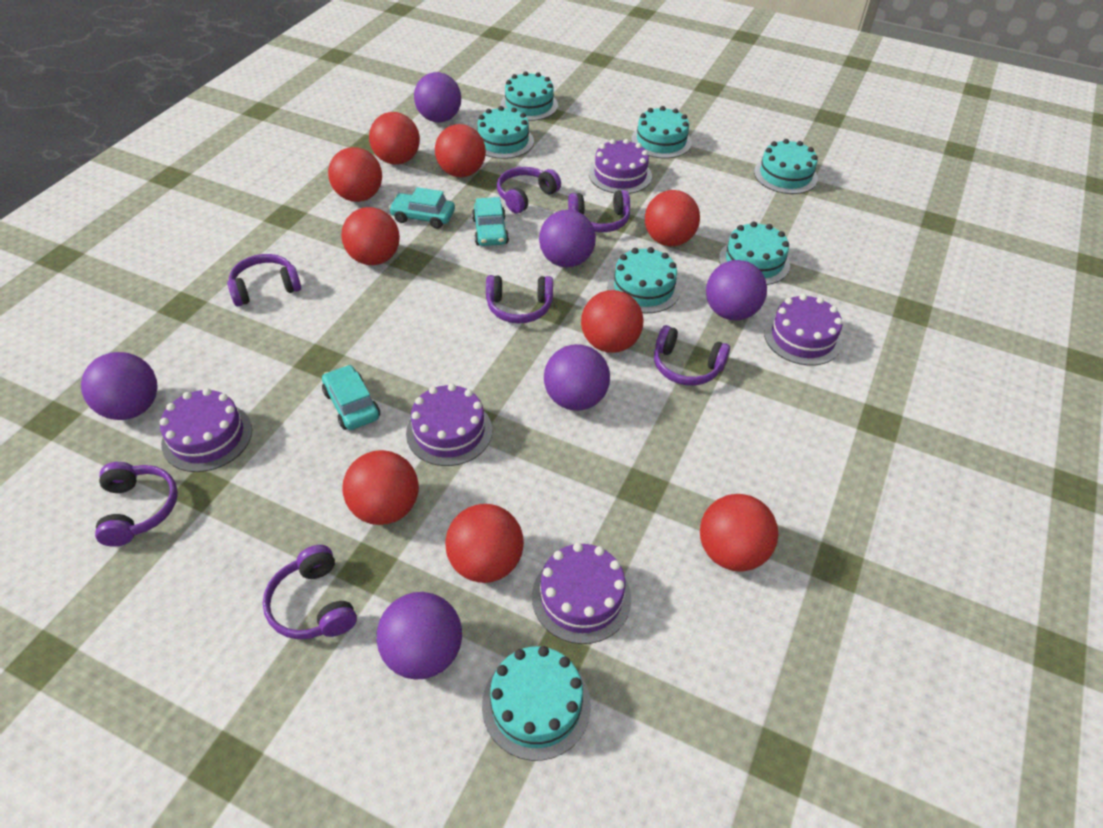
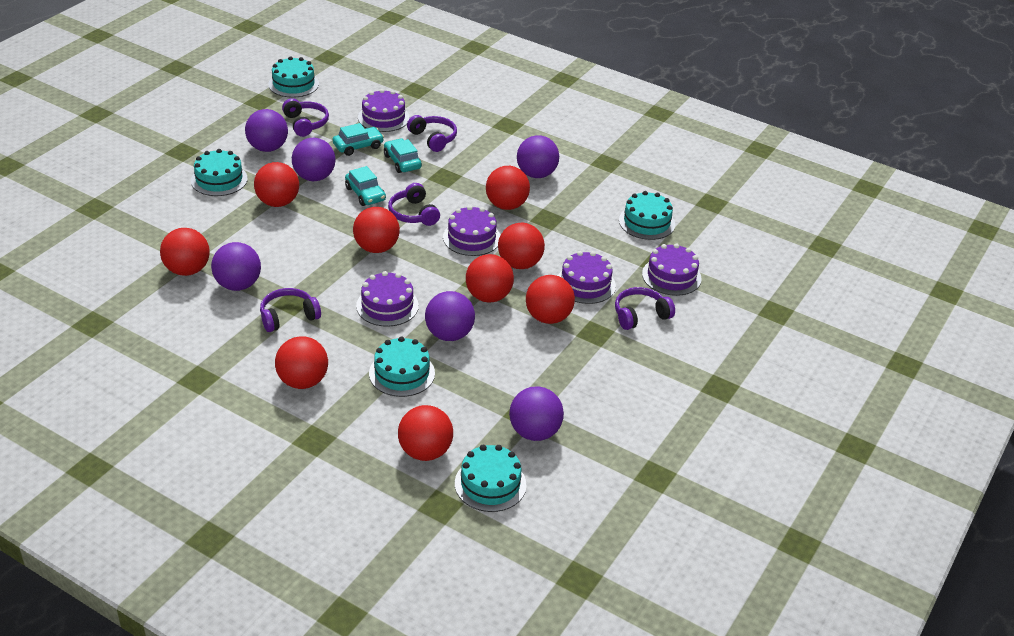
purple headphones: [95,462,178,546] [227,254,301,306] [263,545,357,639] [486,275,553,324] [497,167,561,214] [568,190,630,232] [654,325,730,386] = 7 -> [260,288,321,332] [282,98,329,137] [388,183,440,226] [407,115,457,152] [615,287,675,330] = 5
turquoise cake: [478,106,534,159] [482,646,591,761] [500,71,558,121] [607,247,680,313] [631,106,692,158] [719,221,790,285] [754,139,818,194] = 7 -> [191,149,248,196] [268,56,319,98] [369,336,435,397] [455,445,526,512] [619,191,675,240] = 5

